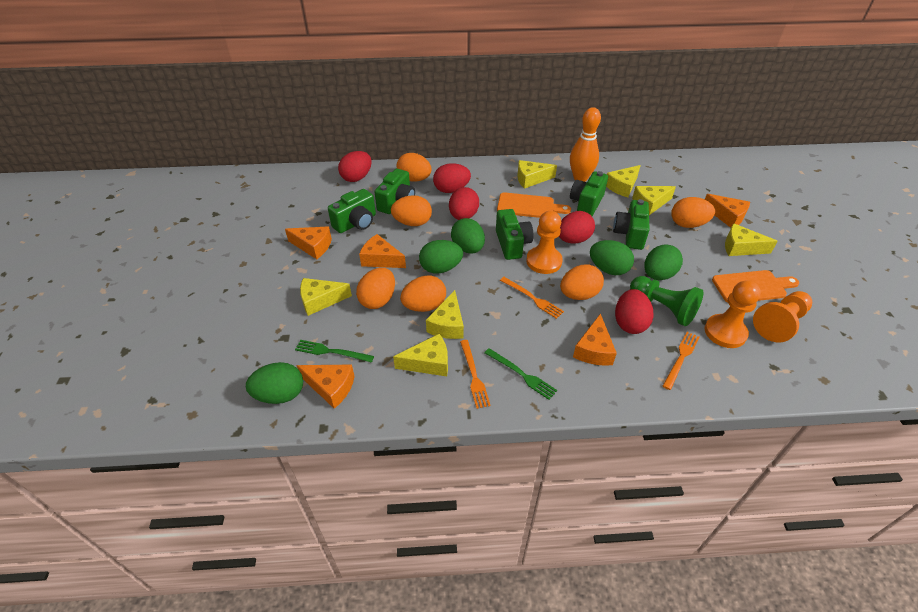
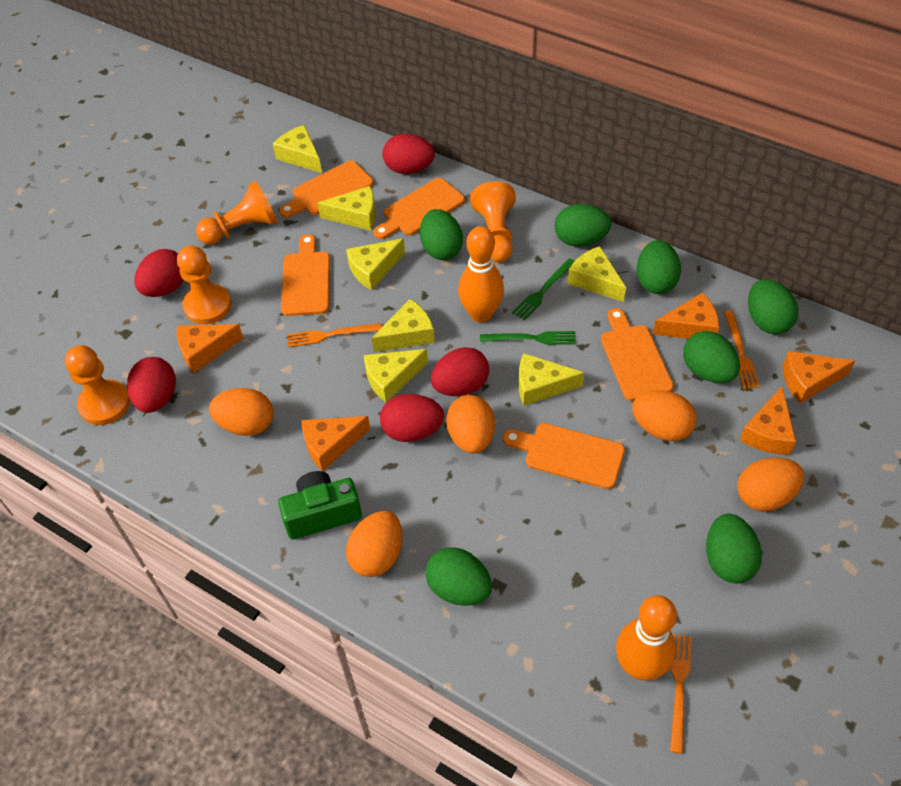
green camera: [328,189,376,233] [375,169,415,214] [496,209,534,260] [570,171,608,216] [613,199,650,250] = 5 -> [278,471,362,539] = 1
green egg: [246,362,303,404] [419,240,463,274] [451,218,485,253] [590,240,634,275] [644,244,683,280] = 5 -> [420,209,463,260] [425,548,492,606] [555,204,612,247] [637,240,681,294] [683,331,740,383] [706,513,762,584] [748,279,798,334] = 7
green pawn: [630,276,703,326] = 1 -> none = 0
orange bowling pin: [570,107,601,182] = 1 -> [458,226,504,323] [616,595,677,680] = 2
orange cutting board: [497,192,571,218] [712,270,799,303] = 2 -> [279,160,374,217] [281,234,330,316] [373,178,465,239] [503,423,625,489] [601,308,674,401] = 5
orange egg: [356,268,395,309] [391,195,432,226] [397,153,431,182] [400,276,446,312] [560,264,604,300] [671,197,715,228] = 6 -> [209,388,273,436] [346,511,402,577] [446,395,495,454] [632,390,697,441] [737,458,804,511] = 5
orange pawn: [526,211,563,274] [705,280,761,348] [753,291,812,342] = 3 -> [65,345,130,425] [177,245,231,324] [196,181,278,245] [470,181,516,262] = 4

